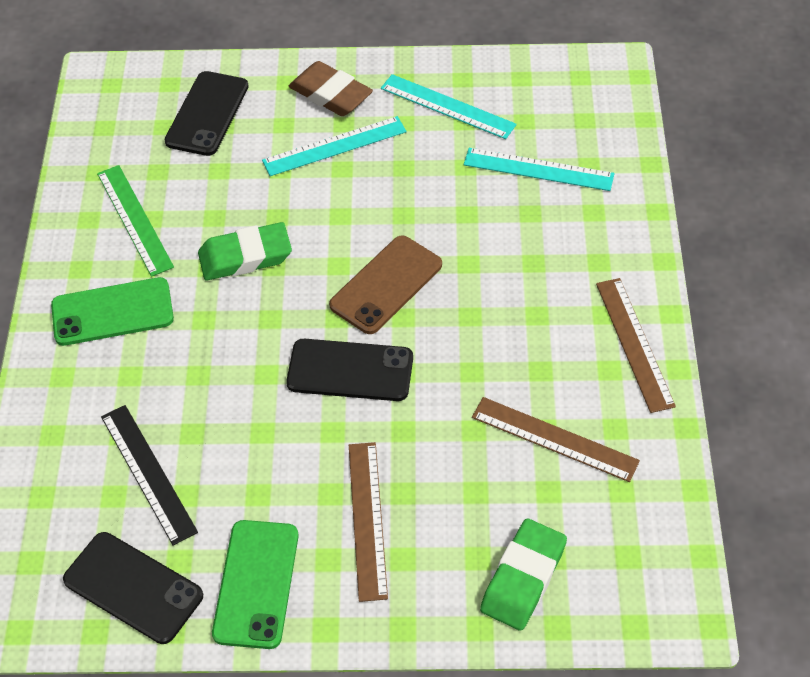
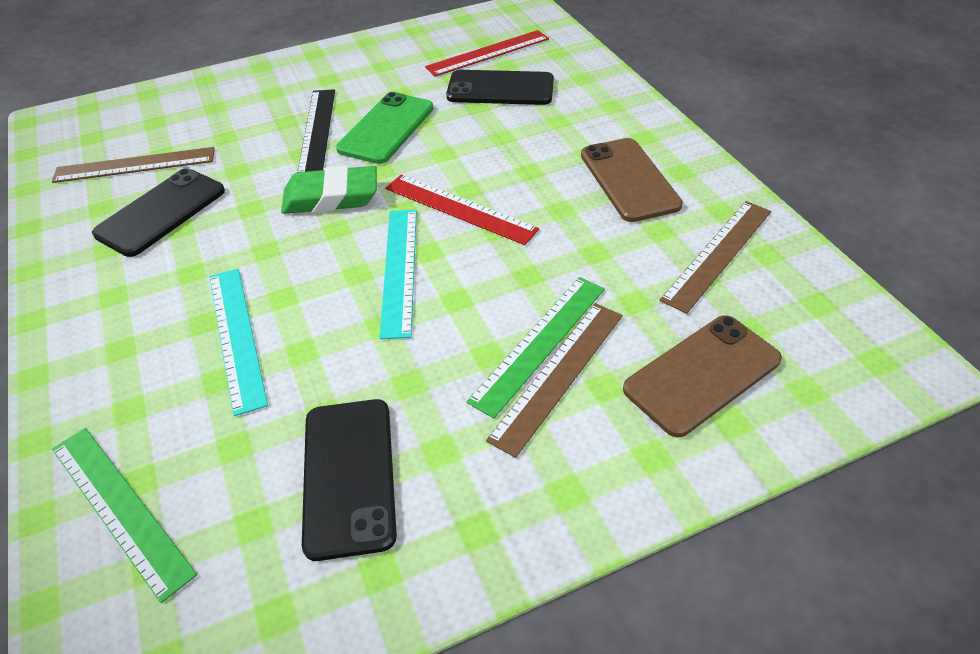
brown eraser: [289,61,373,116] = 1 -> none = 0
brown phone: [329,236,442,334] = 1 -> [581,138,683,222] [623,315,782,437] = 2
green eraser: [198,222,292,280] [480,519,567,631] = 2 -> [281,166,377,214] = 1
green phone: [51,277,174,346] [212,520,299,649] = 2 -> [336,92,434,164] = 1
green ruler: [97,165,174,277] = 1 -> [52,428,197,603] [467,277,605,418] = 2
red ruler: none = 0 -> [385,174,539,245] [425,30,549,77] = 2
turquoise ruler: [262,116,407,176] [381,74,517,139] [464,148,615,191] = 3 -> [209,268,268,416] [380,210,417,339] = 2

